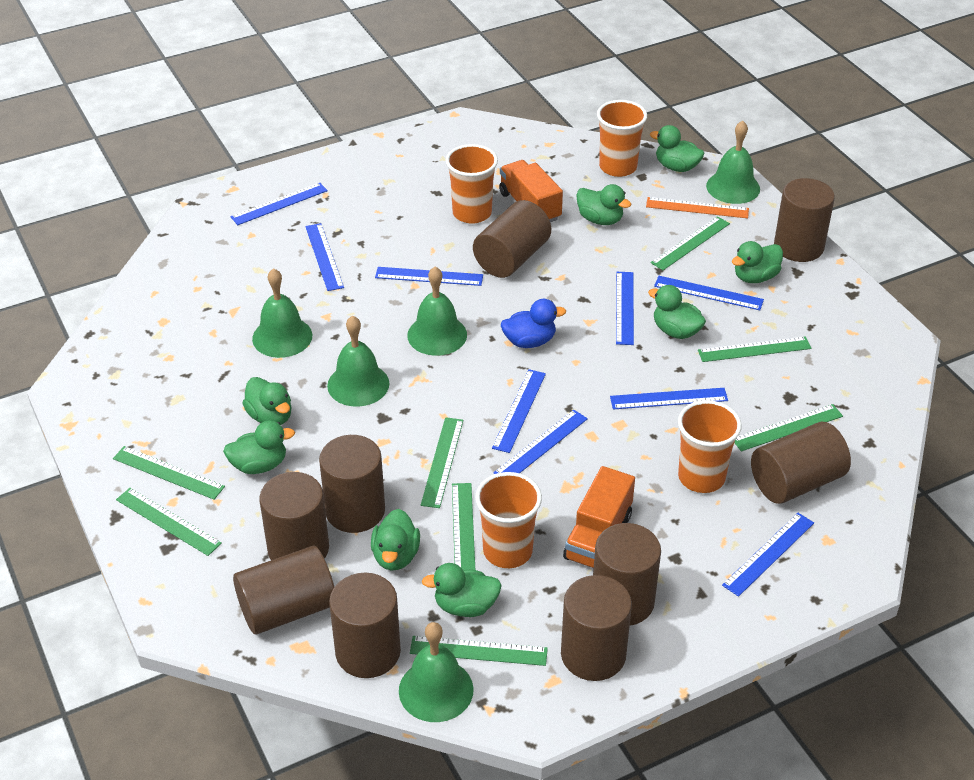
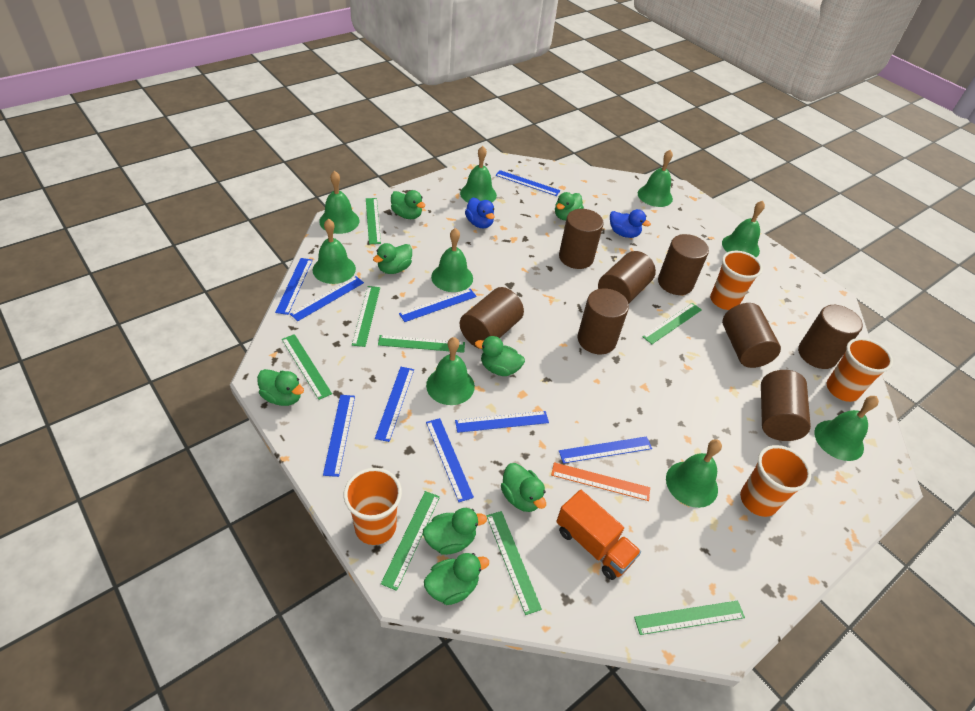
blue duck: [501,299,566,348] = 1 -> [465,198,495,228] [610,209,651,238] = 2
brown cylinder: [233,546,334,634] [259,472,329,560] [319,435,385,533] [329,573,401,678] [473,200,551,278] [561,575,632,681] [593,523,661,626] [751,422,851,504] [774,178,835,262] = 9 -> [460,287,524,349] [559,209,604,269] [578,288,629,354] [598,251,656,304] [658,234,709,295] [722,303,781,368] [761,370,811,441] [798,305,863,369] = 8
green bell: [252,268,312,358] [327,316,389,407] [399,622,473,722] [407,267,467,356] [706,121,760,204] = 5 -> [313,218,356,284] [319,171,359,234] [426,337,475,405] [431,228,473,292] [460,146,497,202] [638,150,673,207] [666,439,722,508] [722,201,765,257] [814,396,879,461] = 9
orange truck: [499,160,563,222] [563,466,635,568] = 2 -> [556,490,641,580] = 1

